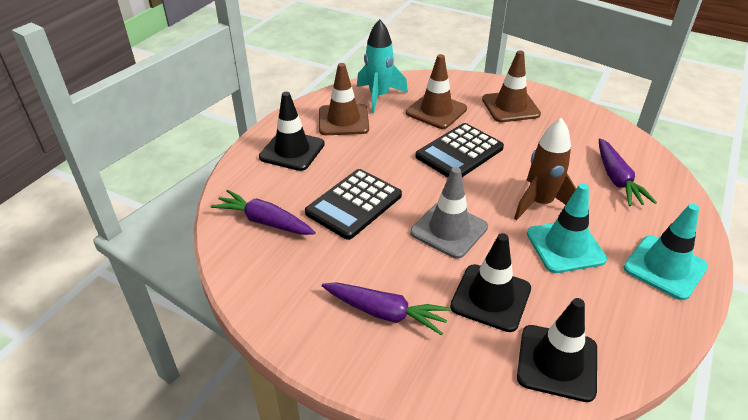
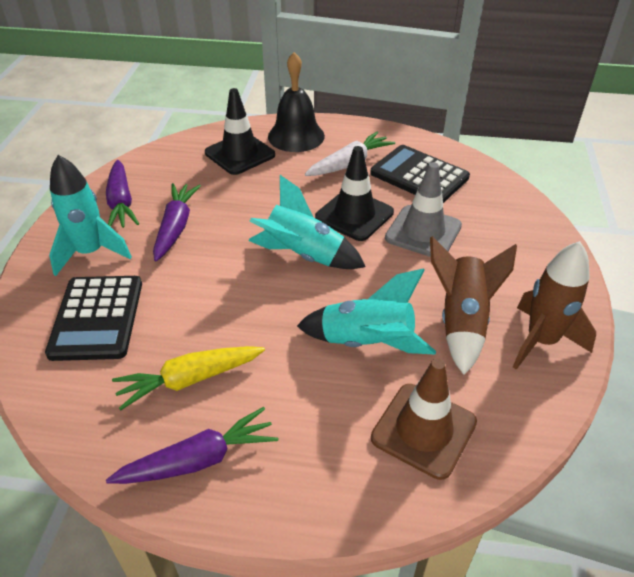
black bell: none = 0 -> [268,52,325,152] = 1
black traffic cone: [259,92,325,171] [450,233,531,332] [517,298,597,402] = 3 -> [205,88,275,175] [315,146,394,241] = 2
brown rocket: [514,118,576,220] = 1 -> [430,236,517,375] [513,241,596,370] = 2
brown traffic cone: [319,63,369,135] [406,54,467,129] [482,51,541,122] = 3 -> [371,358,477,480] = 1
turquoise rocket: [357,19,408,113] = 1 -> [49,155,132,276] [248,175,365,269] [297,268,436,355] = 3
turquoise traffic cone: [527,183,607,273] [623,204,708,300] = 2 -> none = 0
white carrot: none = 0 -> [305,132,395,176] = 1
yellow carrot: none = 0 -> [112,346,265,410] = 1

